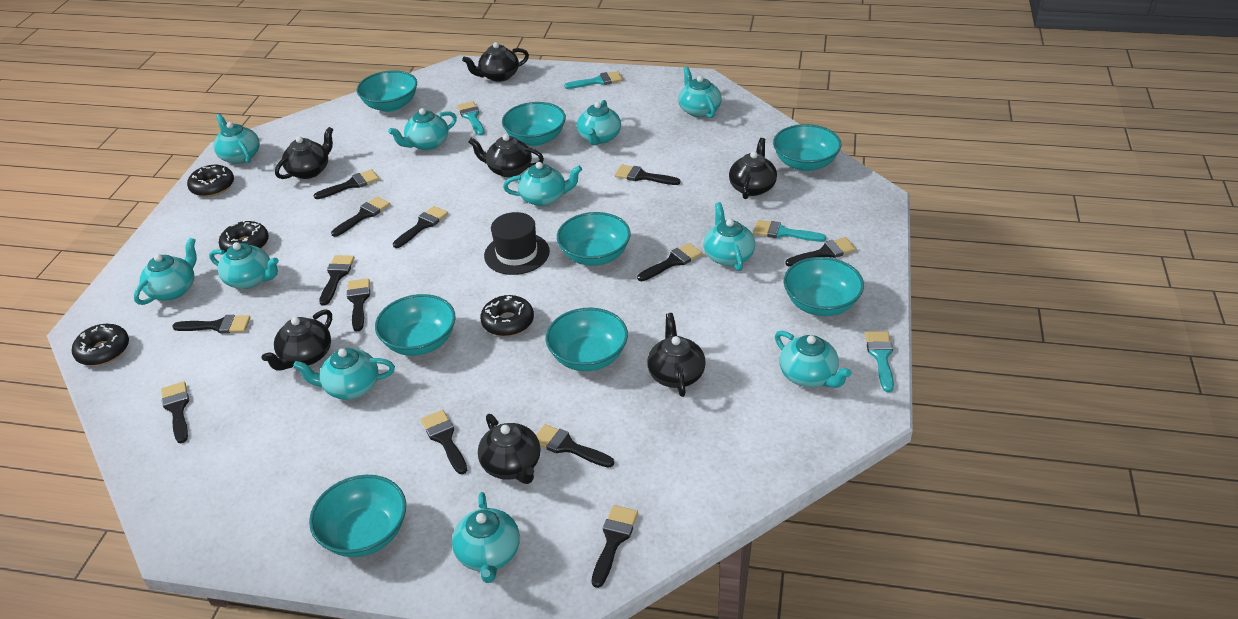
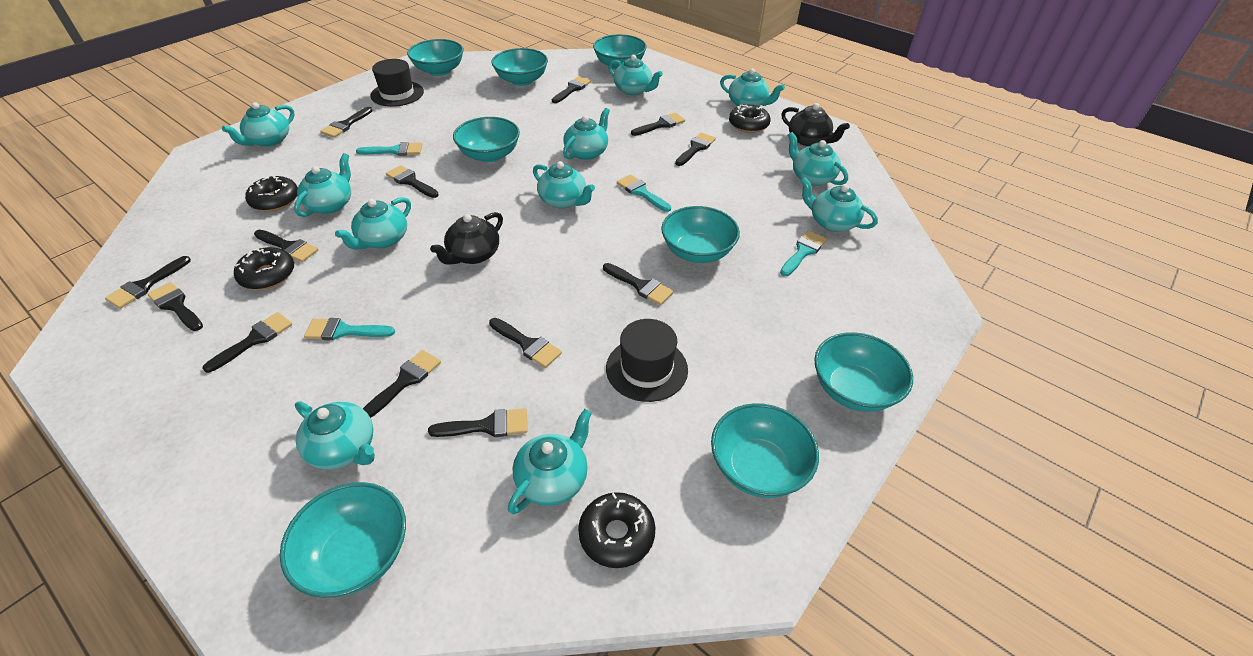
black hat: [484,212,550,275] = 1 -> [370,59,424,107] [606,319,688,402] = 2
black teapot: [261,309,332,371] [275,127,334,179] [462,42,529,82] [469,134,544,177] [478,414,540,484] [647,313,706,397] [729,138,777,199] = 7 -> [430,212,503,265] [781,103,850,146] = 2

